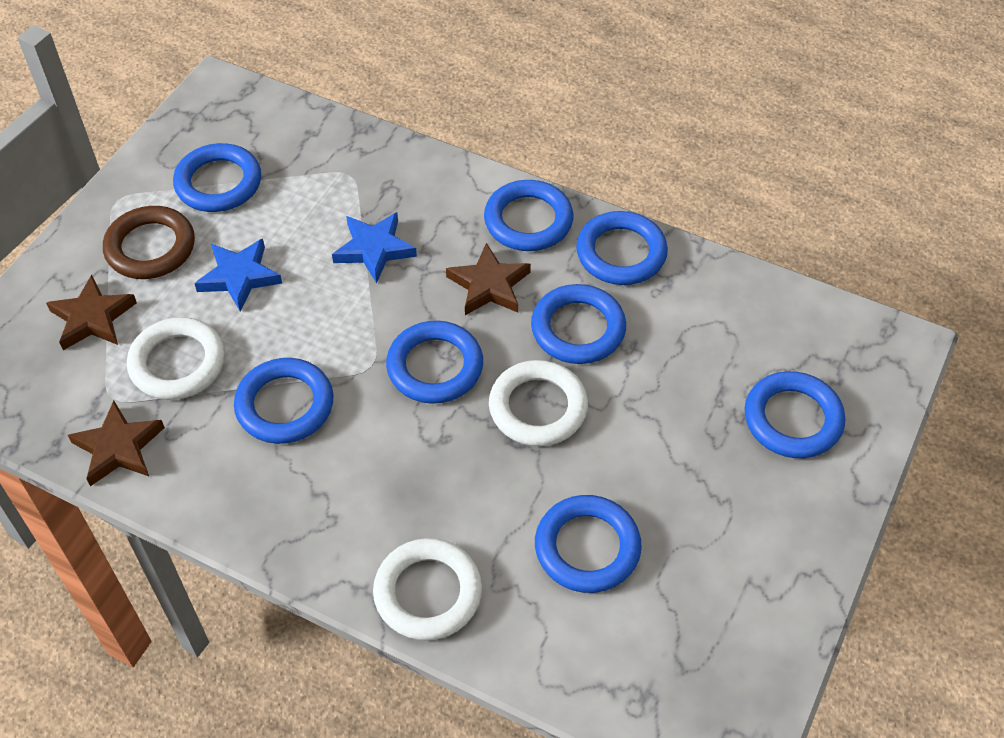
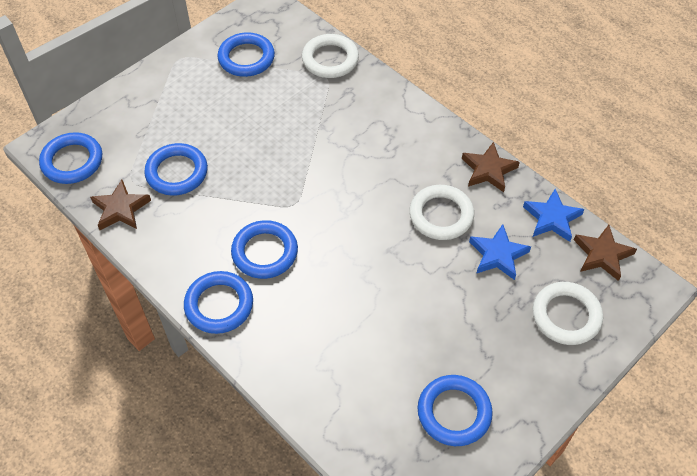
blue ring: [173,143,261,212] [234,358,334,444] [386,321,483,404] [484,180,573,251] [531,284,626,364] [535,495,642,593] [576,211,668,285] [744,371,845,458] = 8 -> [39,132,102,184] [144,143,208,196] [184,271,253,334] [218,32,275,77] [231,220,298,279] [418,375,493,446] = 6
brown ring: [103,206,195,279] = 1 -> none = 0

